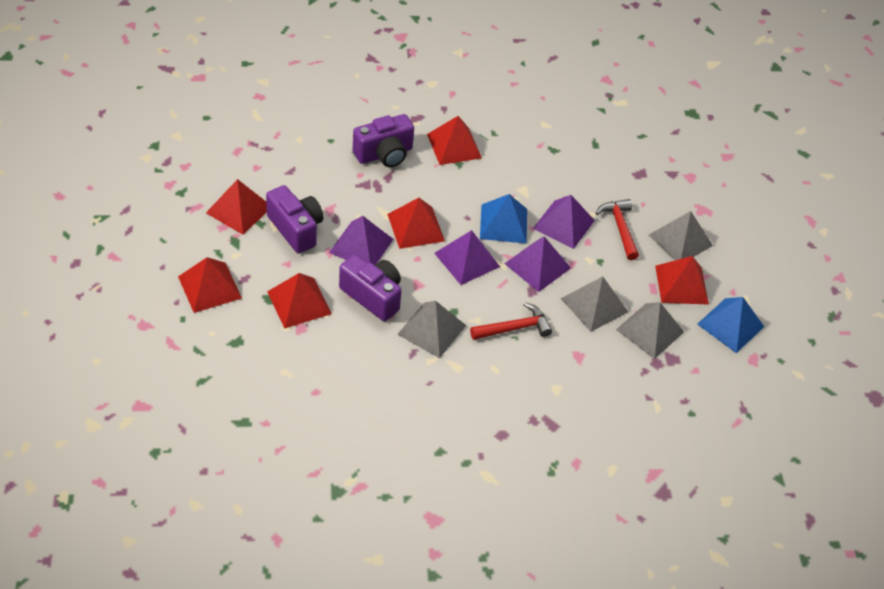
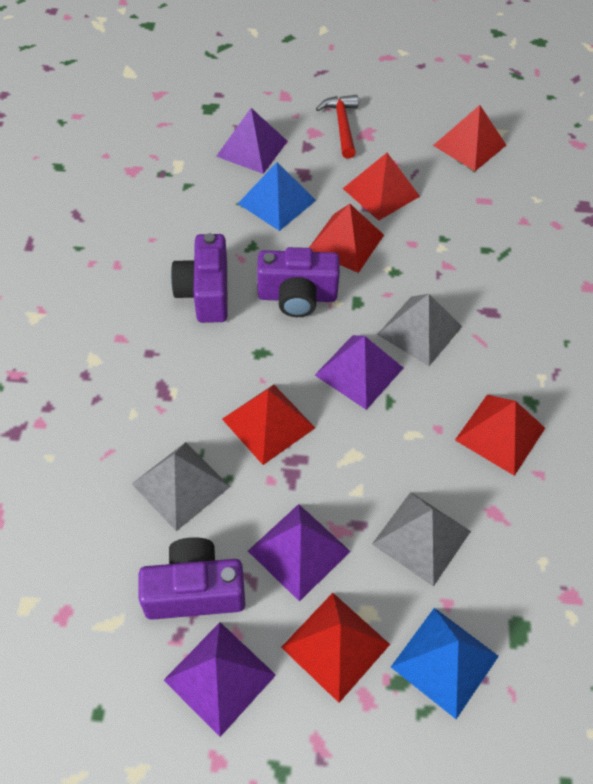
grey pyramid: [397,301,466,358] [561,276,628,332] [616,302,684,359] [649,211,713,260] = 4 -> [132,442,230,531] [372,492,471,587] [377,294,462,366] = 3
red hammer: [470,302,552,340] [596,199,639,260] = 2 -> [316,95,358,159] = 1

